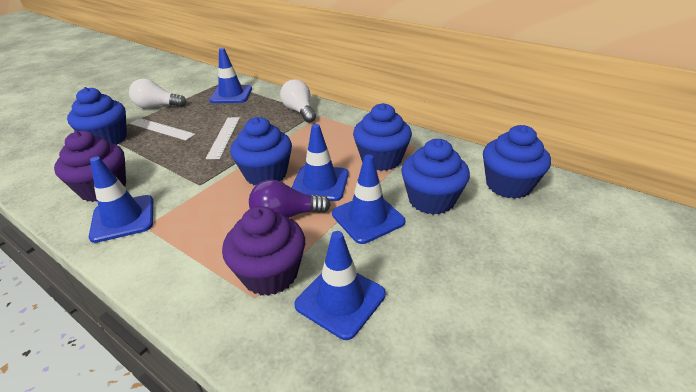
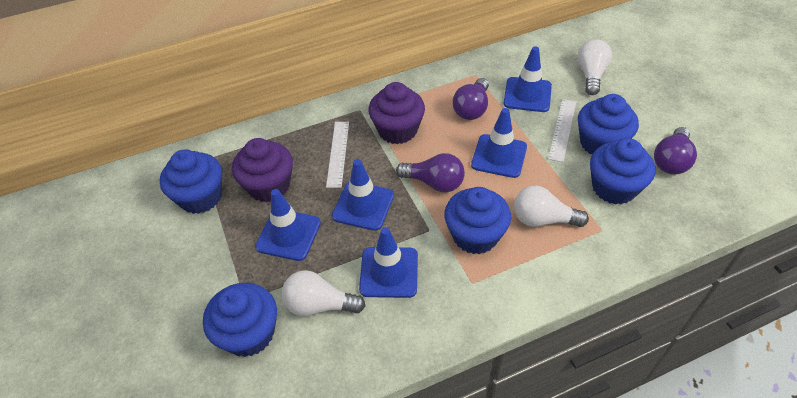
purple light bulb: [249,180,331,218] = 1 -> [396,153,465,192] [453,78,489,120] [654,127,697,174] = 3
white light bulb: [129,79,186,109] [280,79,316,123] = 2 -> [282,270,365,316] [514,185,589,227] [577,39,612,95] = 3

